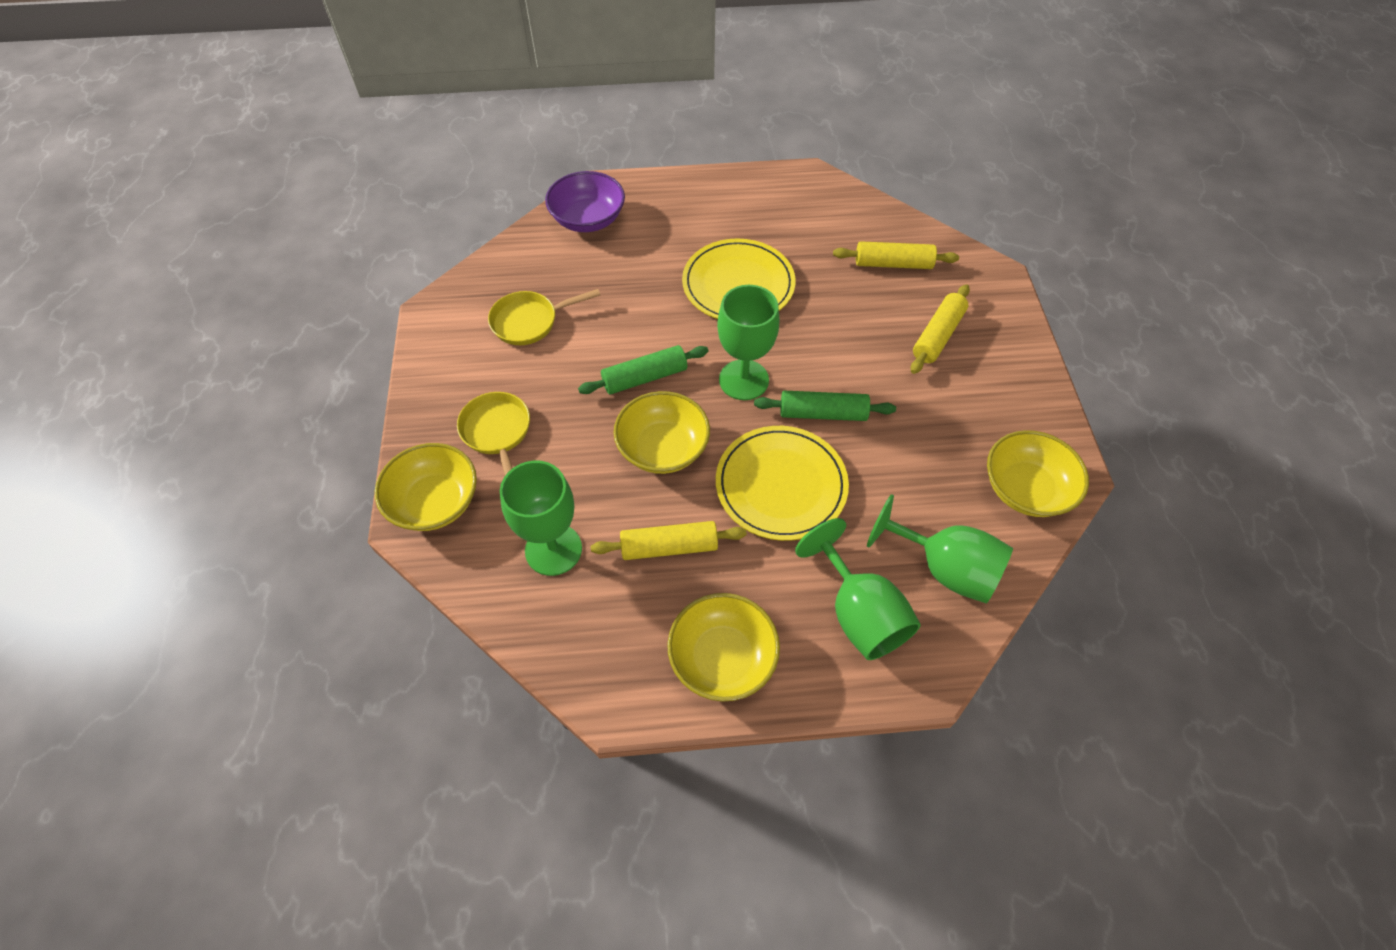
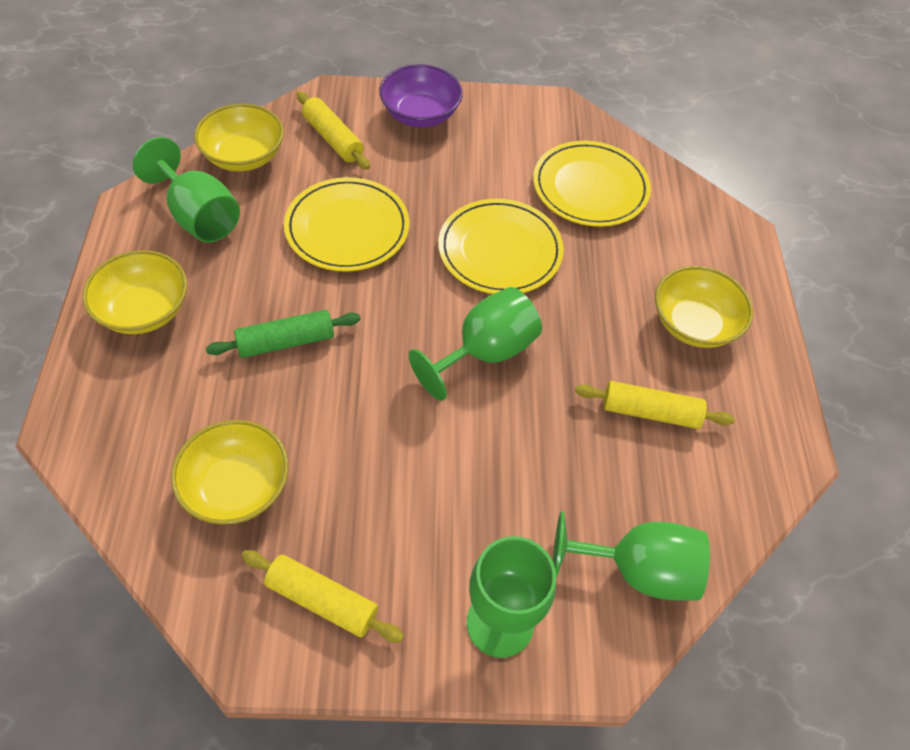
green rolling pin: [578,345,709,395] [754,391,896,421] = 2 -> [206,310,361,358] = 1
yellow pan: [457,392,530,475] [488,289,601,345] = 2 -> none = 0
yellow plate: [682,239,796,319] [716,426,849,541] = 2 -> [284,177,410,272] [438,199,564,294] [533,141,651,227] = 3

